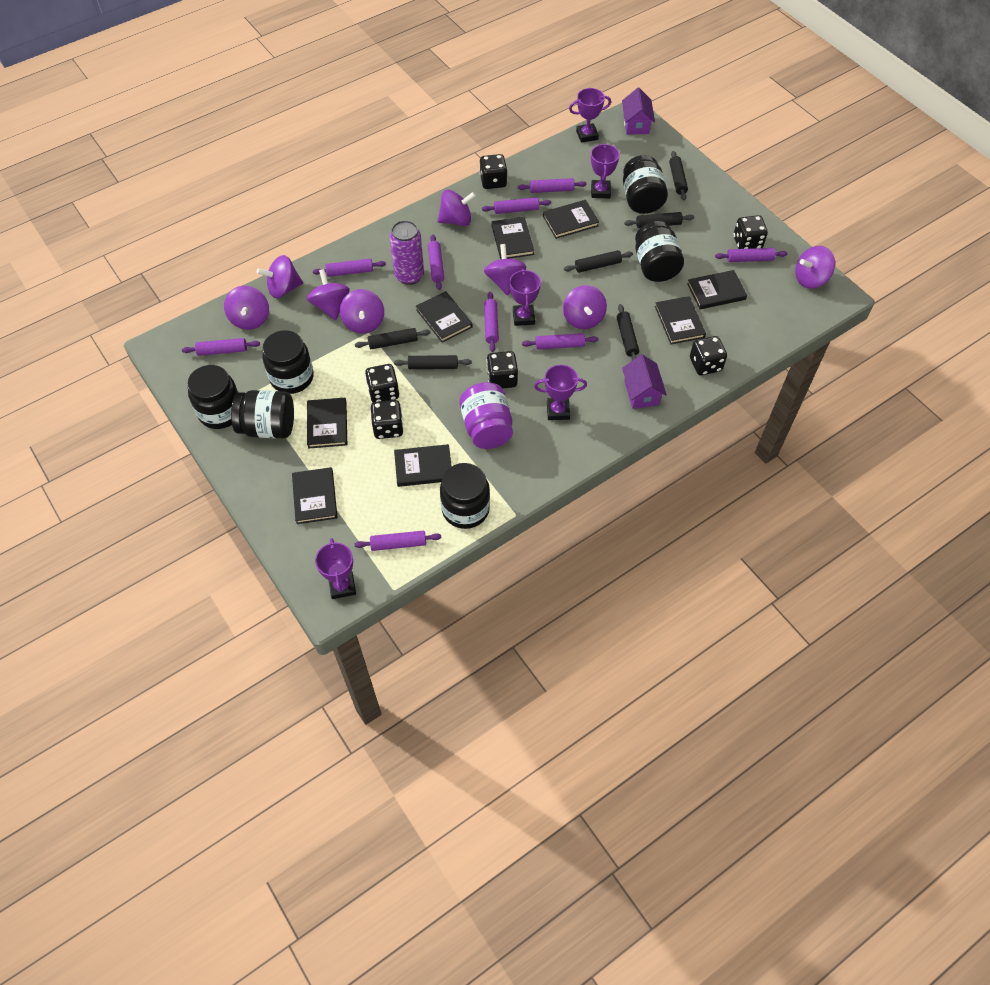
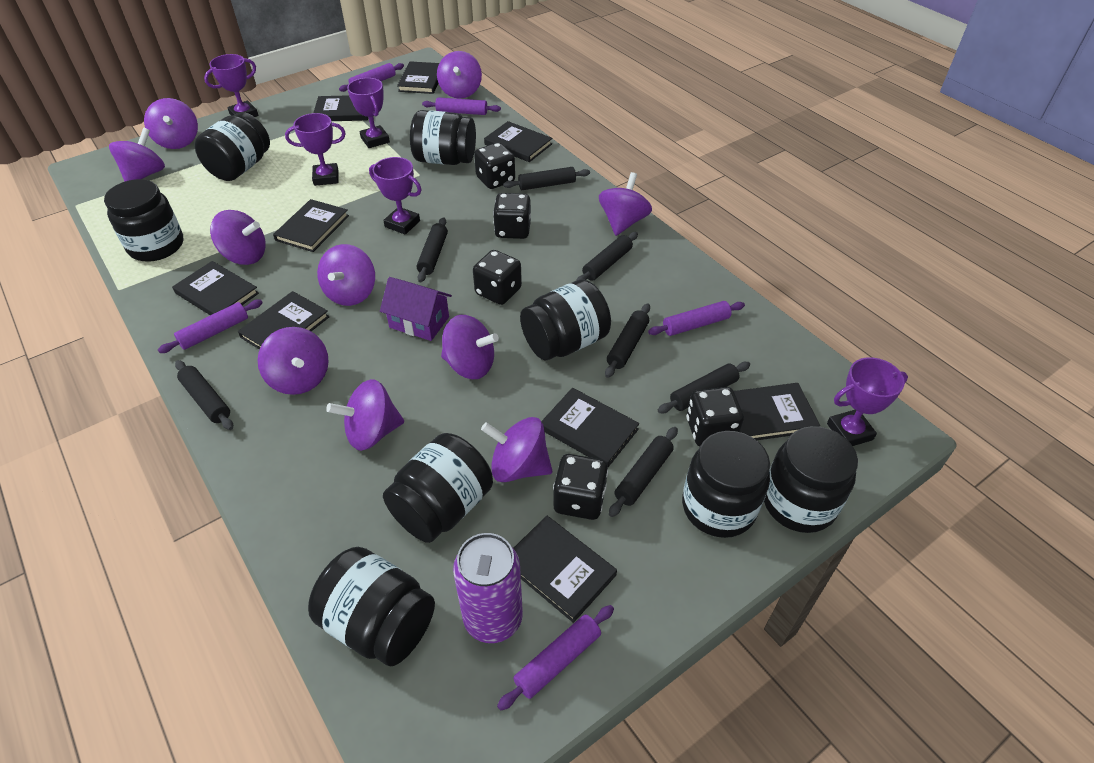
black book: [292,467,337,524] [307,398,347,448] [394,444,452,487] [416,291,473,343] [491,217,534,259] [543,200,599,239] [655,296,706,344] [687,270,747,309] = 8 -> [172,261,259,315] [238,291,329,350] [273,199,349,252] [313,95,368,121] [397,61,439,94] [484,121,552,162] [513,516,617,623] [541,388,639,467] [734,383,820,440] = 9
black dice: [365,364,399,402] [371,400,404,439] [480,154,507,189] [487,351,518,389] [690,336,727,375] [734,215,768,249] = 6 -> [473,250,522,305] [474,143,515,189] [493,193,531,239] [553,454,608,520] [687,387,744,446] = 5
black jar: [187,365,238,429] [231,390,294,438] [262,330,314,394] [440,463,490,529] [623,155,668,214] [635,221,684,282] = 6 -> [104,179,183,262] [195,112,270,181] [308,547,435,666] [383,433,493,543] [410,110,476,165] [520,279,611,360] [682,431,770,538] [764,426,858,533] = 8
black rolling pin: [355,328,430,349] [394,355,472,369] [564,250,633,273] [617,304,639,361] [624,212,694,228] [669,151,688,200] = 6 -> [175,360,233,430] [417,217,448,282] [503,167,590,190] [577,232,638,281] [605,303,650,378] [609,427,678,517] [658,362,750,413] = 7
purple house: [622,88,655,135] [622,354,667,409] = 2 -> [380,277,452,341] = 1
purple jar: [459,382,513,449] = 1 -> none = 0
purple rolling pin: [182,338,260,356] [313,259,386,277] [355,530,441,551] [428,234,444,290] [482,197,551,214] [484,292,499,352] [518,178,587,193] [522,333,599,350] [715,248,788,262] = 9 -> [158,300,263,353] [339,63,404,92] [422,97,501,115] [497,605,614,711] [648,301,745,336] = 5
purple spinning top: [224,286,269,330] [257,255,303,298] [307,269,350,321] [340,289,384,333] [438,190,476,226] [484,244,527,296] [563,285,607,329] [795,246,835,289] = 8 -> [109,127,165,182] [144,98,198,149] [210,210,266,265] [257,327,329,395] [317,244,375,306] [326,379,404,451] [437,51,482,99] [441,315,499,379] [481,417,552,482] [599,172,652,236] = 10

